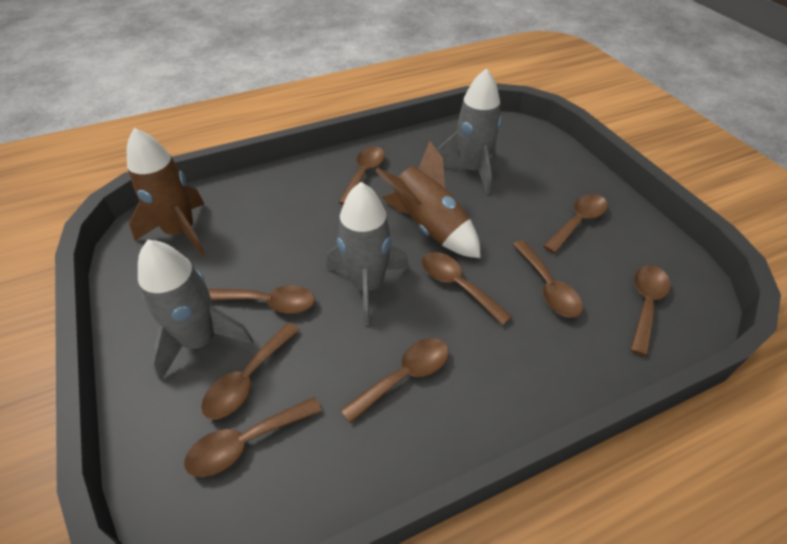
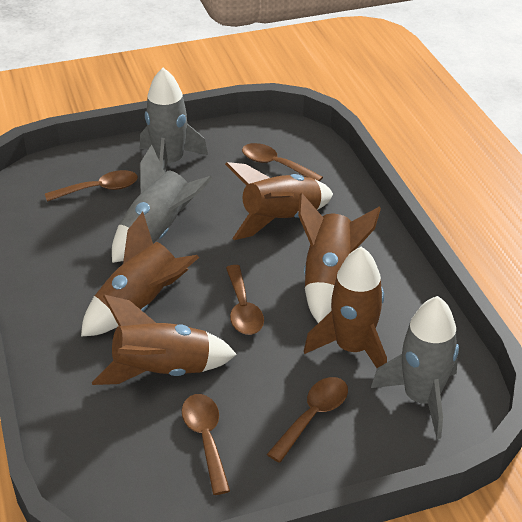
brown rocket: [127,128,205,256] [375,141,481,258] = 2 -> [81,212,199,337] [92,295,237,385] [225,162,333,240] [298,193,381,323] [304,246,387,368] = 5
brown spoon: [184,397,322,477] [201,322,300,419] [208,285,315,313] [338,146,385,205] [340,338,449,424] [422,252,512,325] [513,240,583,318] [543,194,608,253] [630,265,670,356] = 9 -> [45,170,138,202] [182,394,230,495] [226,265,264,335] [242,143,323,182] [267,377,348,463] = 5

